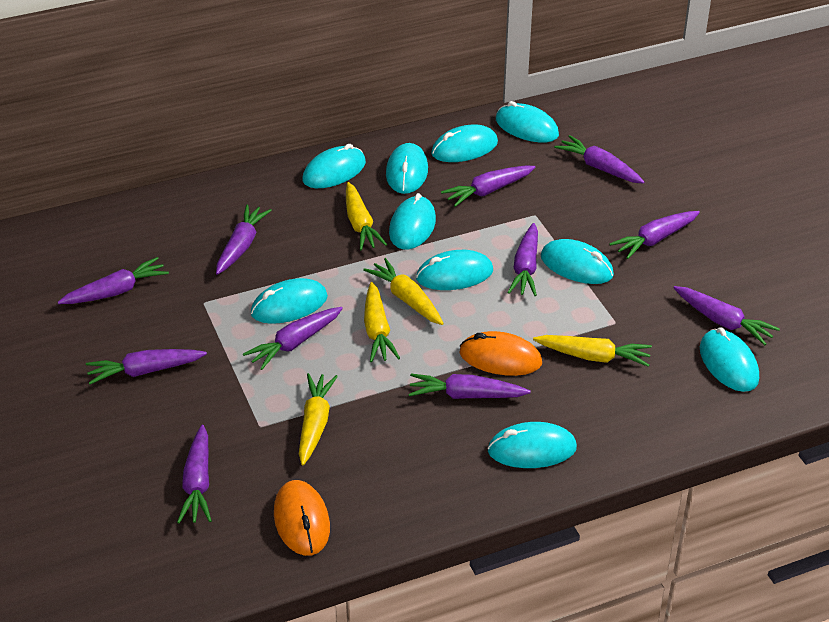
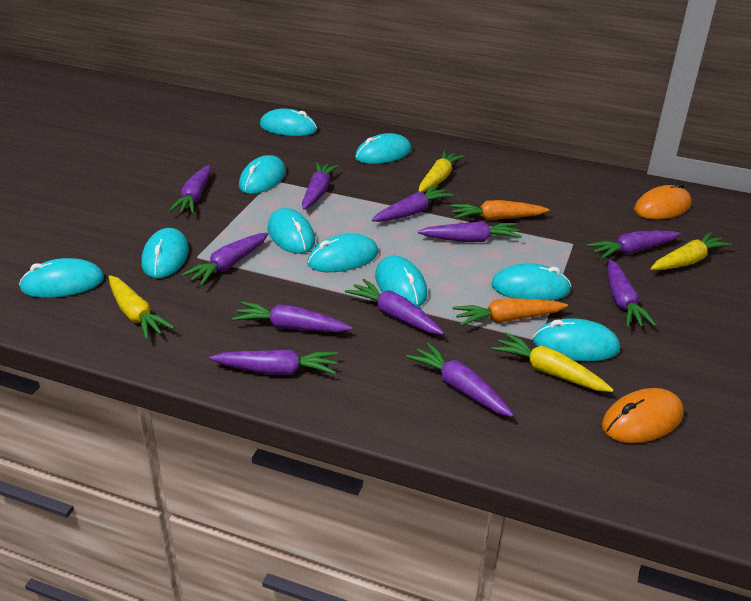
orange carrot: none = 0 -> [450,200,549,220] [452,298,568,326] = 2
yellow carrot: [299,373,338,465] [346,182,387,250] [363,258,444,325] [364,282,400,362] [533,335,652,367] = 5 -> [109,275,175,340] [419,151,465,192] [491,332,613,392] [651,232,732,270] = 4

